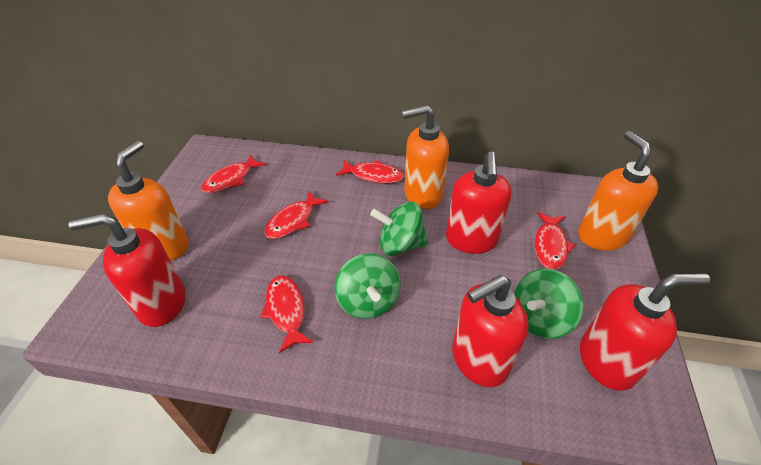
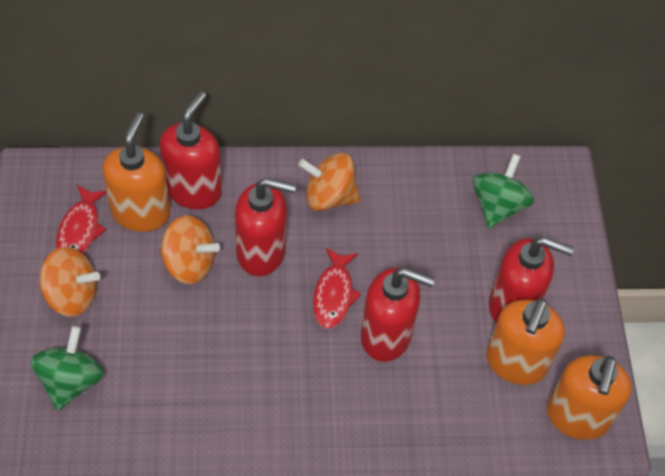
green spinning top: [334,253,401,319] [370,202,429,256] [514,268,583,339] = 3 -> [30,326,104,411] [472,154,534,228] = 2
orange spinning top: none = 0 -> [39,247,100,317] [159,215,220,284] [298,153,360,211] = 3
red fish: [201,154,266,193] [260,276,313,353] [264,191,328,239] [336,160,404,183] [534,212,575,270] = 5 -> [56,185,107,254] [313,248,361,329] = 2

